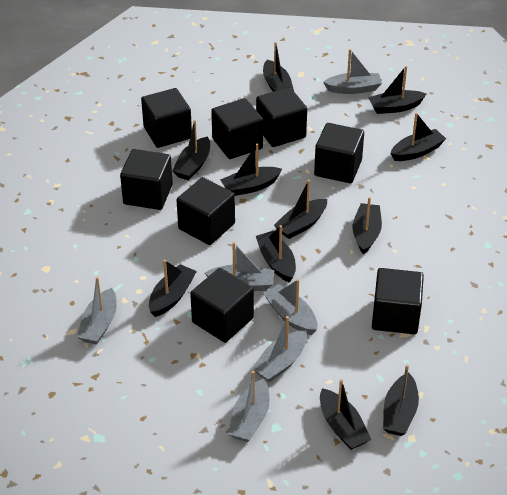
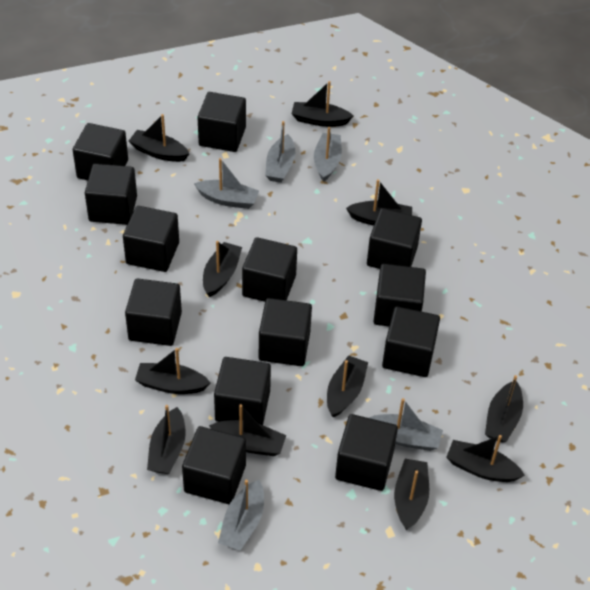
black cube: [120,149,173,210] [141,88,192,148] [176,177,235,245] [190,268,254,343] [211,98,263,159] [256,87,307,147] [314,123,364,183] [372,268,424,334] = 8 -> [73,123,128,180] [85,164,137,225] [123,206,179,272] [125,278,182,346] [182,426,246,504] [198,92,246,152] [214,357,271,425] [242,237,297,302] [259,298,312,366] [335,414,398,491] [367,208,422,269] [373,264,426,326] [382,306,440,377] = 13
grey boat: [77,277,117,345] [205,242,275,291] [228,371,270,442] [252,316,307,382] [263,279,317,335] [323,49,382,94] = 6 -> [194,158,259,209] [218,480,264,551] [265,121,295,183] [314,127,342,182] [369,398,443,451] = 5

